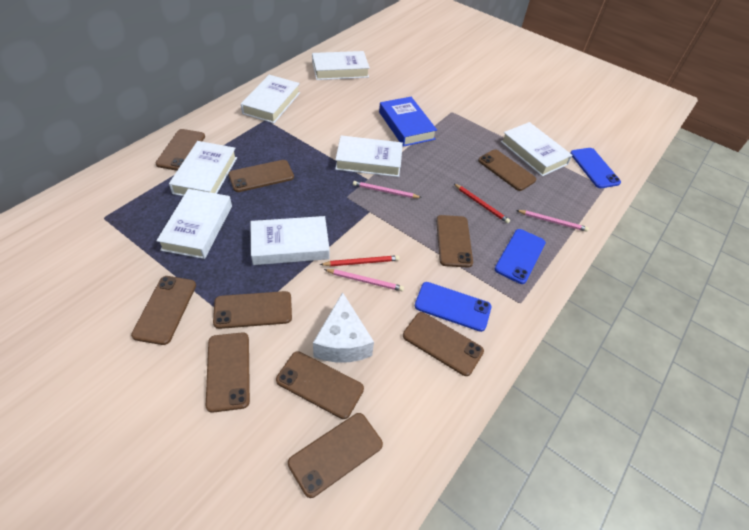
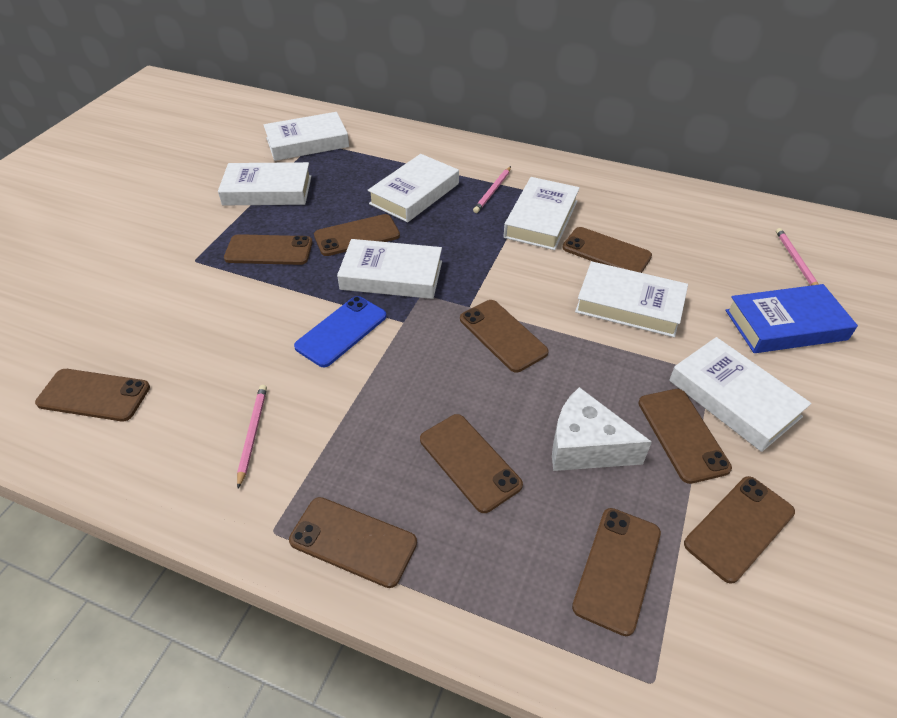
blue phone: [415,282,491,332] [495,229,546,284] [571,148,621,188] = 3 -> [294,296,387,367] = 1
red pencil: [320,255,400,266] [453,183,510,223] = 2 -> none = 0

